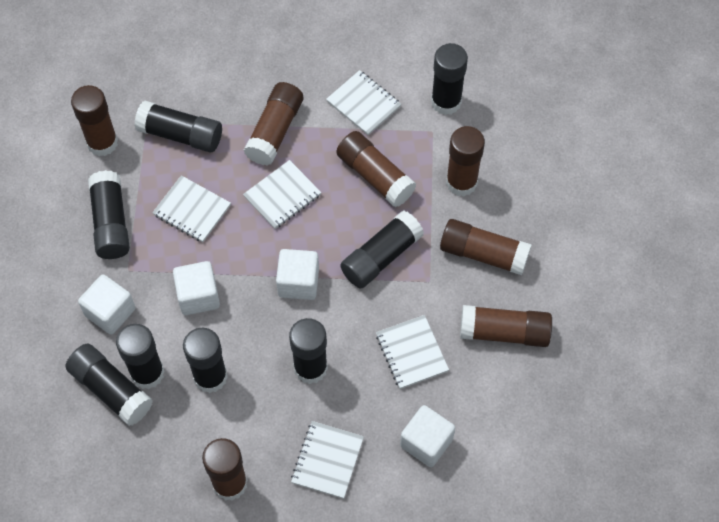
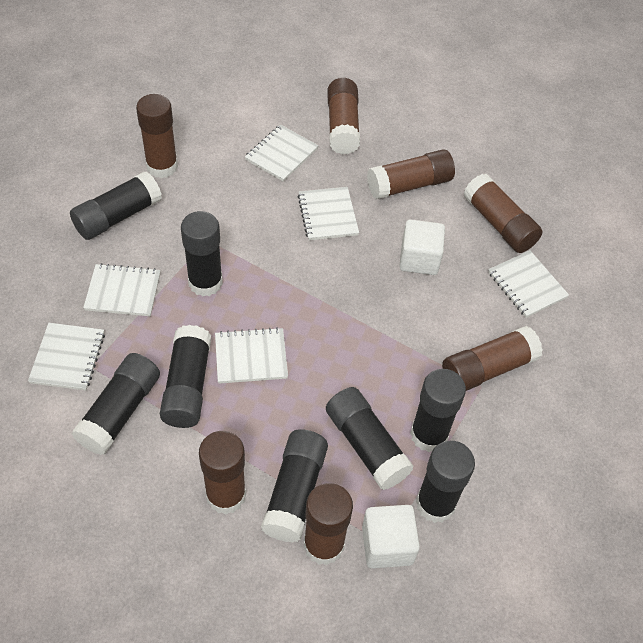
white cube: [78,274,135,335] [173,261,220,315] [276,249,319,300] [400,405,455,467] = 4 -> [362,505,420,568] [399,219,445,275] = 2
white notebook: [152,175,231,242] [243,160,321,229] [291,421,364,499] [326,70,401,135] [376,315,449,389] = 5 -> [28,323,105,391] [83,263,160,316] [215,327,288,384] [245,125,318,182] [298,187,359,240] [488,251,569,318] = 6

